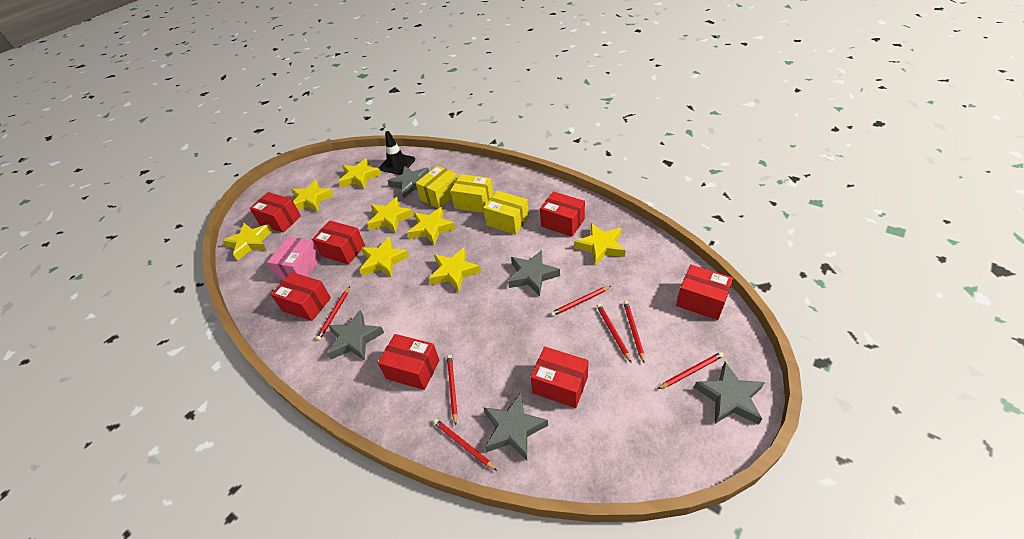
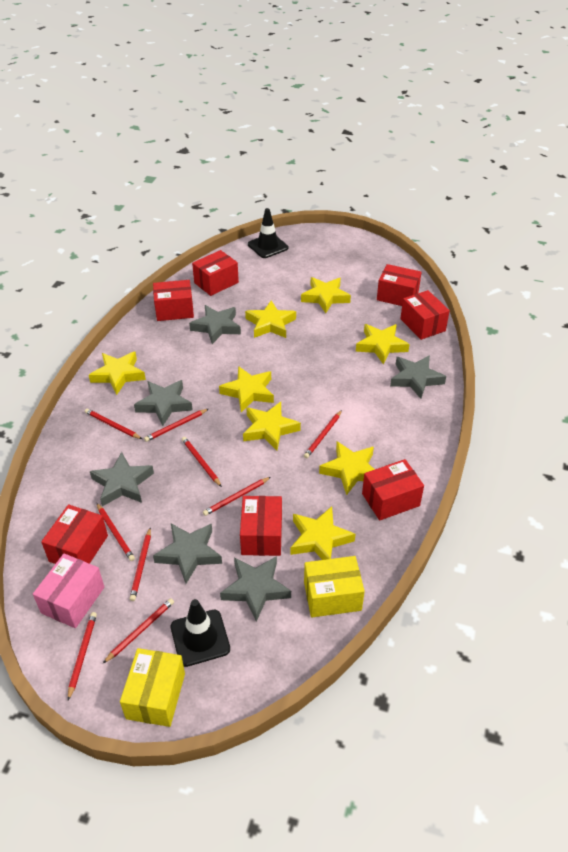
black traffic cone: [379,131,415,175] = 1 -> [171,599,230,667] [248,208,288,258] = 2
grey star: [327,310,384,361] [388,166,429,199] [484,392,548,460] [508,250,560,296] [694,362,765,425] = 5 -> [90,452,154,506] [134,380,193,426] [153,523,222,584] [189,305,241,344] [220,556,291,622] [390,355,446,399] = 6
red pencil: [316,286,350,341] [433,419,497,471] [447,355,458,425] [551,286,611,316] [597,304,632,363] [624,301,645,363] [658,352,724,389] = 7 -> [68,612,97,700] [85,409,142,439] [97,503,135,561] [103,598,174,663] [130,528,151,601] [144,409,208,442] [182,437,222,487] [203,477,271,516] [304,410,342,458] = 9
yellow box: [416,166,458,208] [450,174,493,213] [483,191,529,235] = 3 -> [120,648,185,727] [304,556,365,617] = 2

